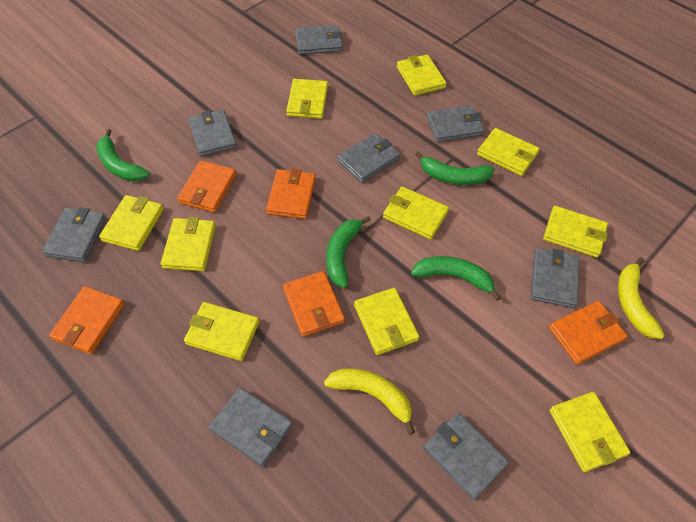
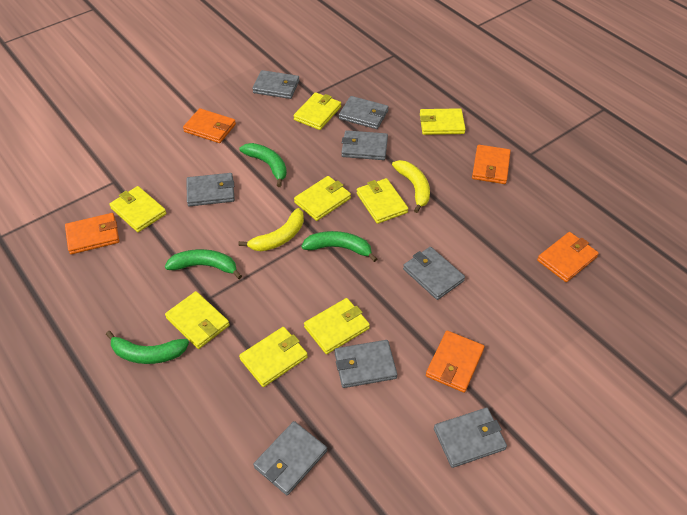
yellow wallet: [99,195,164,251] [161,217,216,271] [184,302,260,361] [286,79,328,119] [354,288,419,355] [383,186,449,240] [397,55,447,96] [477,128,540,176] [543,206,608,258] [549,392,630,472] = 10 -> [109,186,167,232] [165,291,230,349] [239,327,308,387] [294,92,341,130] [294,176,351,221] [304,298,370,354] [356,178,408,224] [420,108,466,135] = 8

